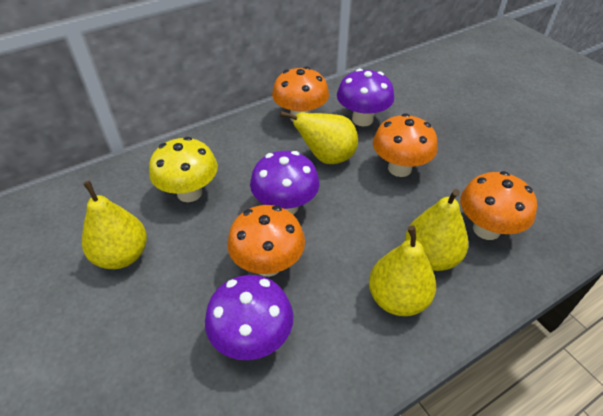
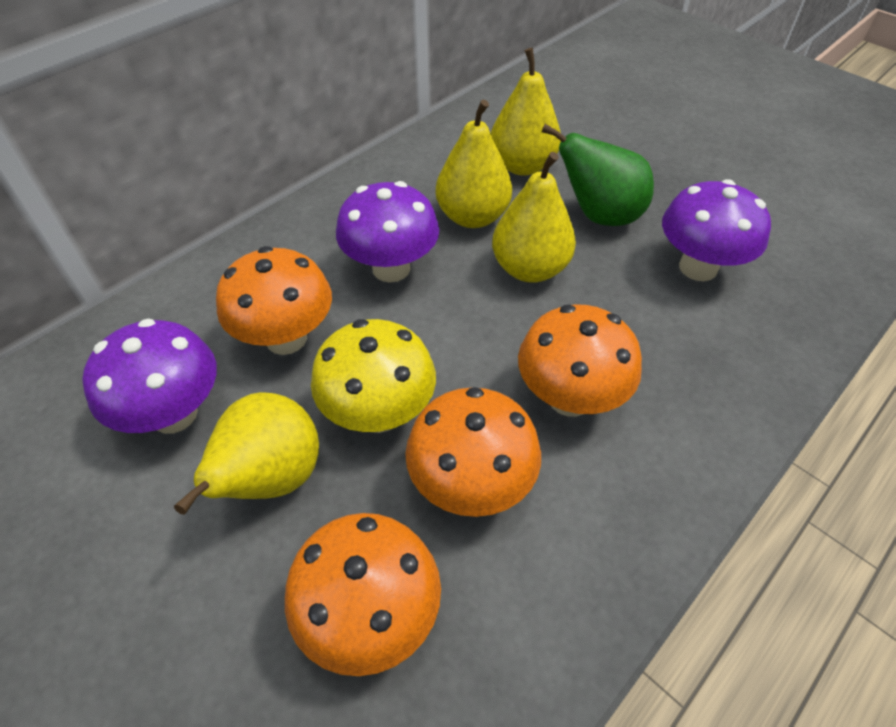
green pear: none = 0 -> [541,124,654,226] = 1

